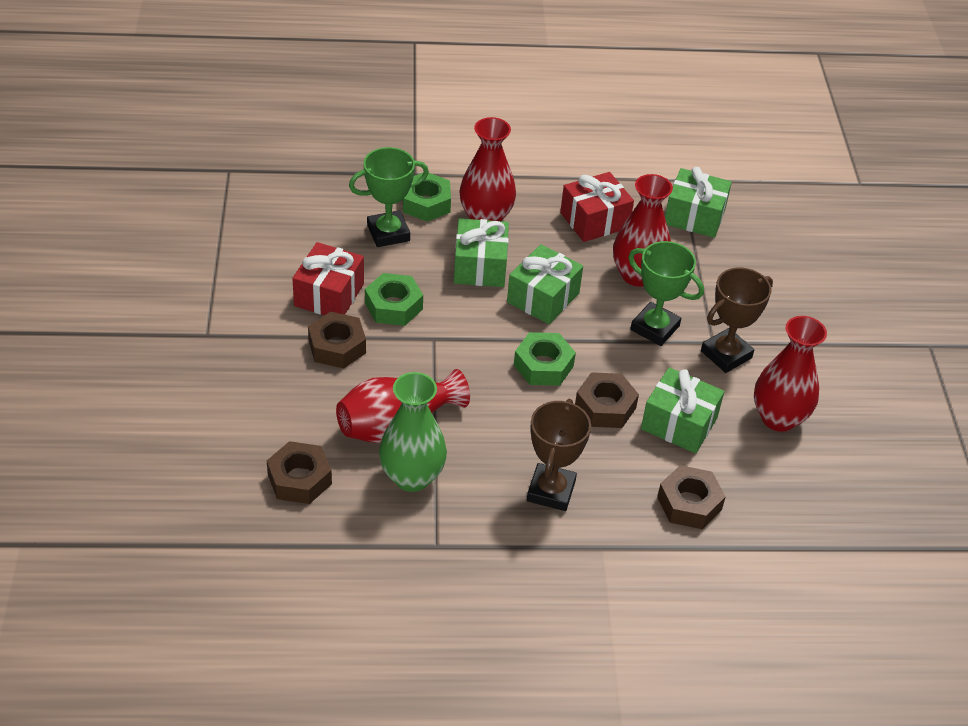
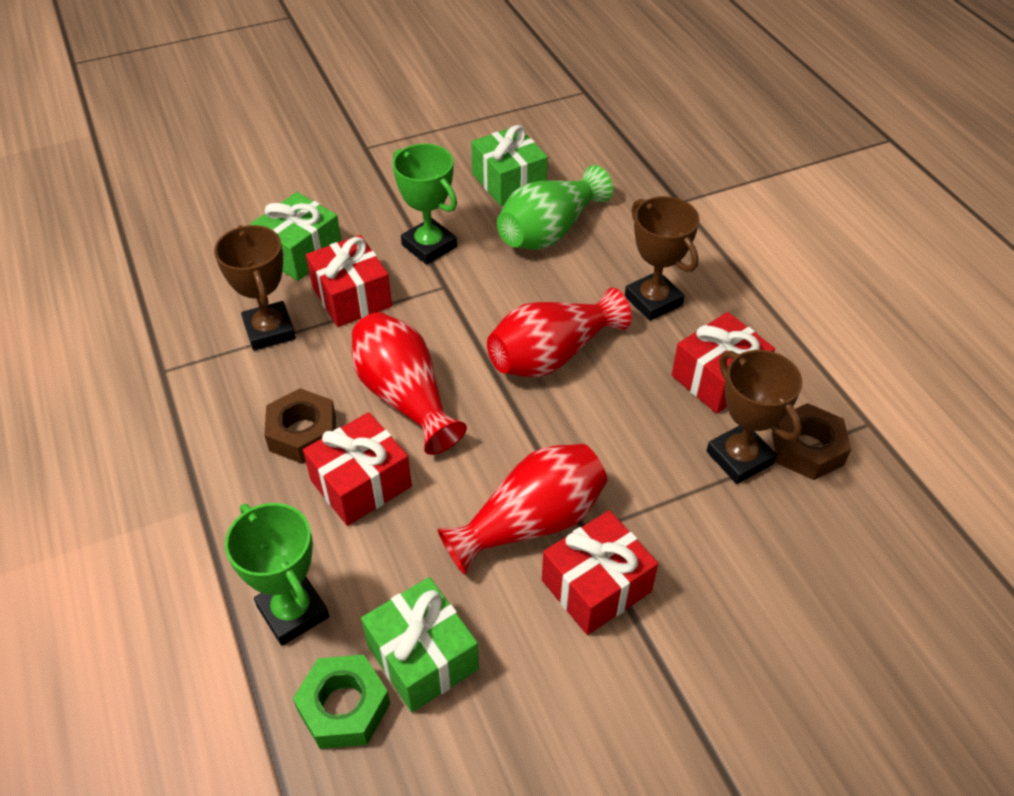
brown nut: [267,441,332,504] [308,312,366,369] [575,372,639,428] [657,465,726,529] = 4 -> [264,388,336,464] [772,403,851,480] = 2
brown trophy: [527,399,591,511] [701,267,773,373] = 2 -> [214,225,296,351] [625,196,700,321] [706,350,802,484] = 3
green gift: [454,218,509,287] [507,244,583,324] [641,367,724,453] [665,167,732,238] = 4 -> [250,192,341,281] [361,577,479,712] [471,125,548,206] = 3
green nut: [365,273,423,326] [403,173,451,222] [514,332,576,386] = 3 -> [293,655,390,749] = 1
red gift: [292,242,364,315] [560,172,634,242] = 2 -> [303,412,412,526] [306,235,392,327] [542,510,658,635] [672,312,775,414] = 4
red vase: [336,369,470,443] [459,117,516,221] [613,174,673,287] [754,316,827,432] = 4 -> [352,312,467,455] [437,444,607,575] [487,288,631,377] = 3

